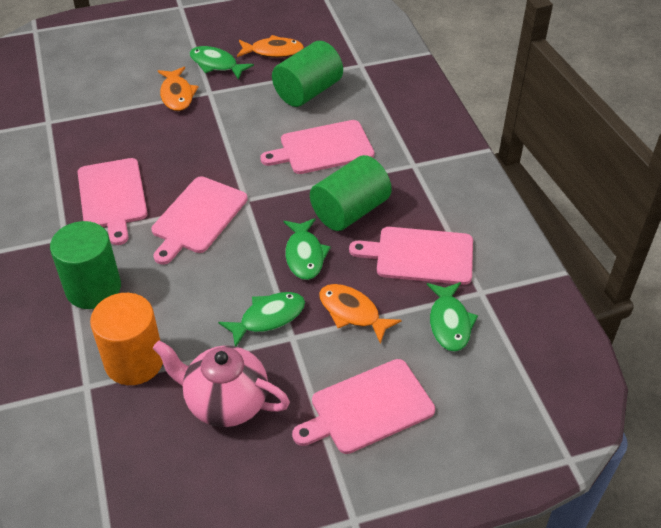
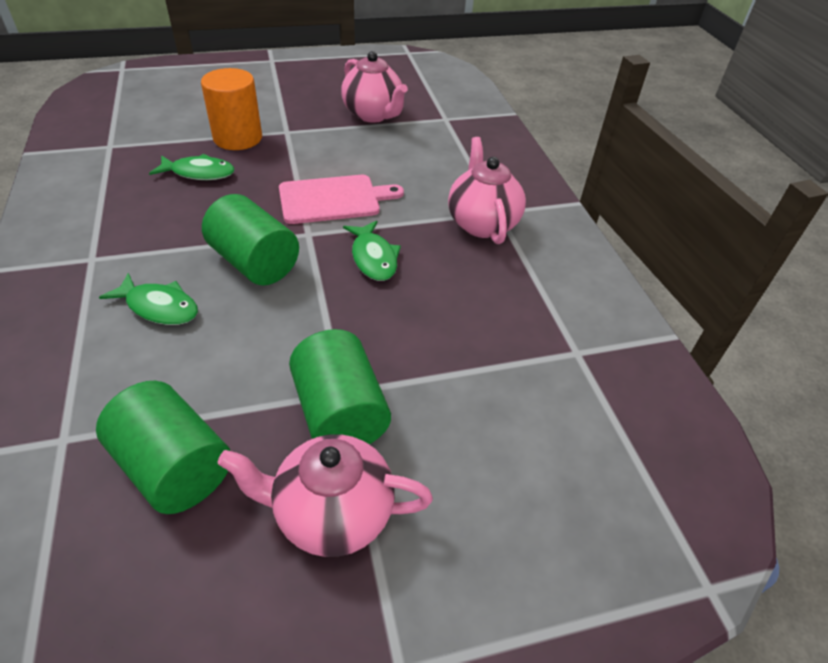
green fish: [190,46,254,80] [218,292,305,346] [283,218,331,280] [427,282,478,352] = 4 -> [99,273,198,325] [149,154,234,180] [343,221,401,281] = 3
orange fish: [158,67,199,111] [237,35,304,58] [319,284,402,344] = 3 -> none = 0
pink cutting board: [78,158,148,245] [151,176,248,265] [260,120,374,174] [292,359,435,454] [349,227,473,285] = 5 -> [279,175,404,224] = 1
pink teapot: [153,340,290,427] = 1 -> [218,434,433,557] [341,51,408,123] [448,137,526,244] = 3

